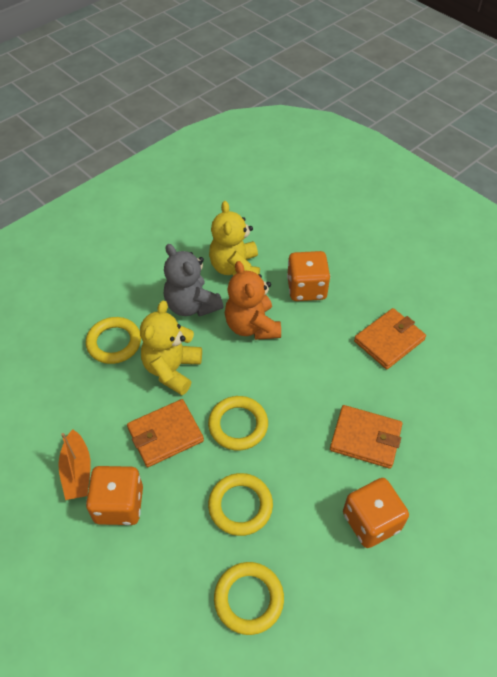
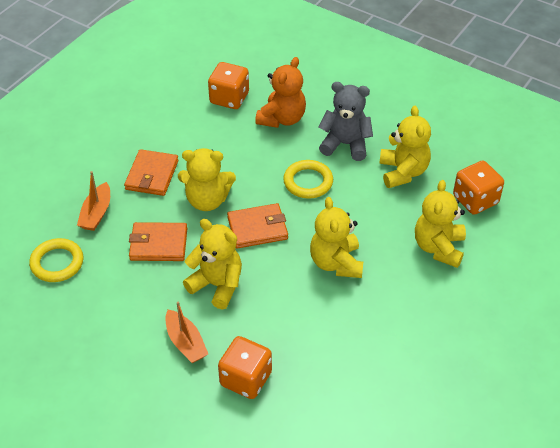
orange boat: [58,429,91,500] = 1 -> [77,171,110,231] [166,301,208,363] = 2
yellow ring: [86,317,141,364] [208,396,268,451] [208,473,273,536] [214,562,284,635] = 4 -> [29,238,83,282] [283,160,333,199] = 2
yellow teddy bear: [140,301,202,395] [209,201,260,276] = 2 -> [178,148,236,211] [183,219,242,309] [310,197,363,278] [379,106,431,188] [415,180,466,268] = 5

